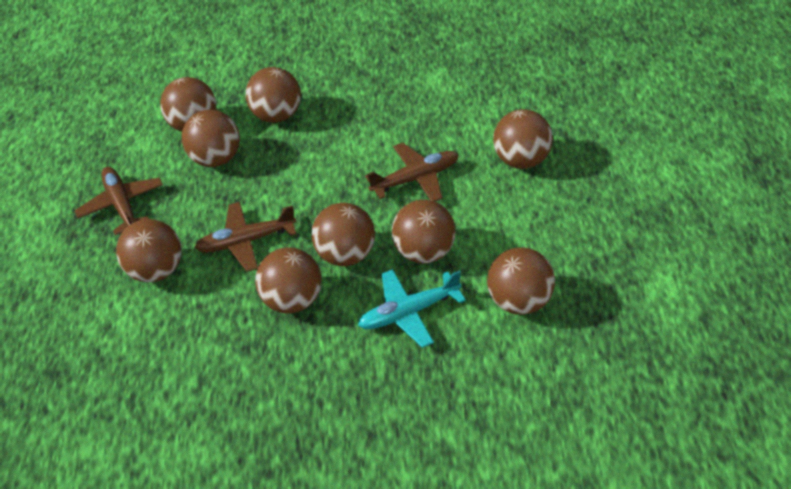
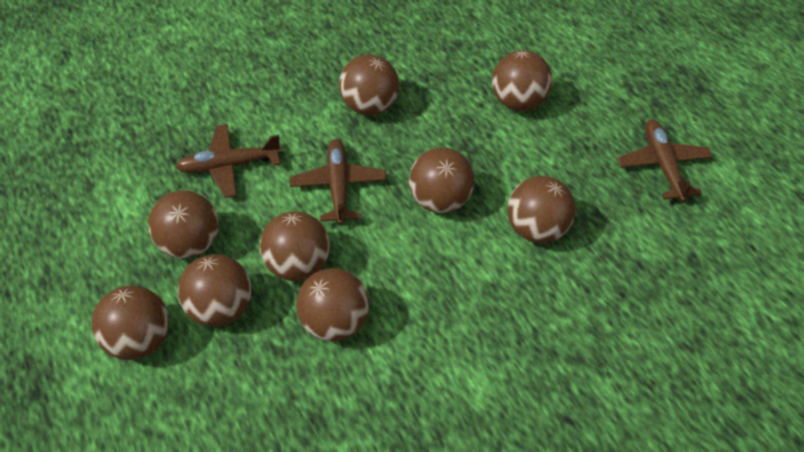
turquoise plane: [358,269,466,348] = 1 -> none = 0

